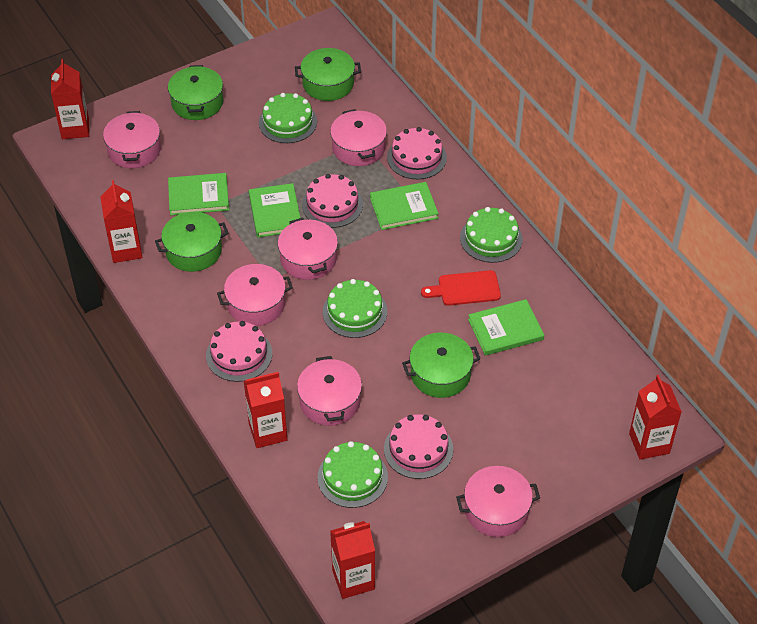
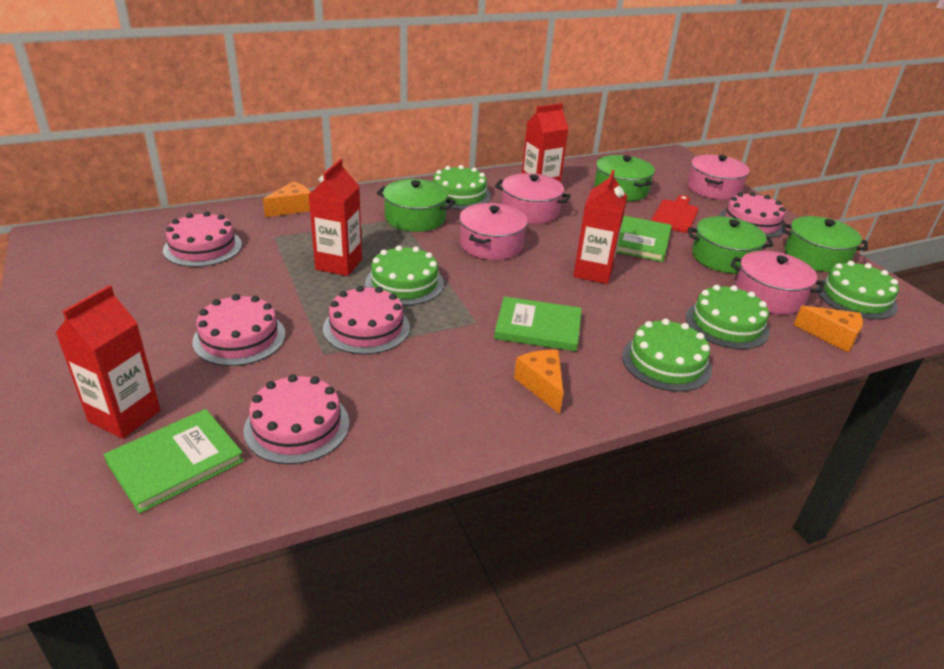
green book: [168,173,229,215] [249,183,301,237] [370,182,439,230] [468,299,544,356] = 4 -> [104,409,244,514] [494,296,582,351] [616,216,672,262] = 3
green cake: [259,93,317,143] [317,441,388,508] [323,279,387,338] [460,207,523,263] = 4 -> [365,245,444,306] [433,165,491,209] [622,319,712,392] [686,285,770,349] [816,261,899,320] = 5
orange cheese: none = 0 -> [263,181,311,217] [514,350,563,414] [794,306,863,353] = 3
pink cake: [206,321,272,382] [302,174,363,228] [384,414,453,479] [387,127,447,179] = 4 -> [163,211,242,267] [192,294,286,366] [244,374,349,464] [323,286,410,355] [719,192,785,238] = 5
pink pot: [103,111,161,168] [217,264,293,326] [278,218,338,280] [297,356,362,426] [330,109,387,166] [456,466,540,537] = 6 -> [459,203,528,260] [495,173,571,224] [687,154,750,200] [730,251,825,315] = 4
red carton: [51,59,89,139] [101,180,142,263] [244,372,287,448] [330,521,375,599] [629,375,682,460] = 5 -> [56,285,161,439] [309,159,362,276] [522,103,569,183] [573,170,627,284] = 4

